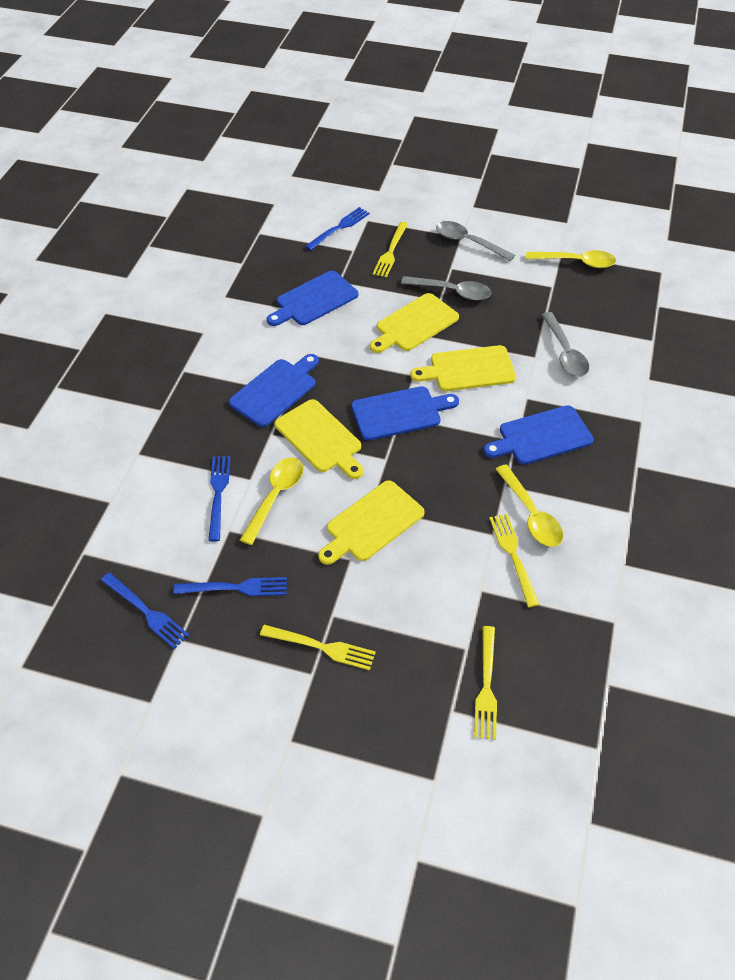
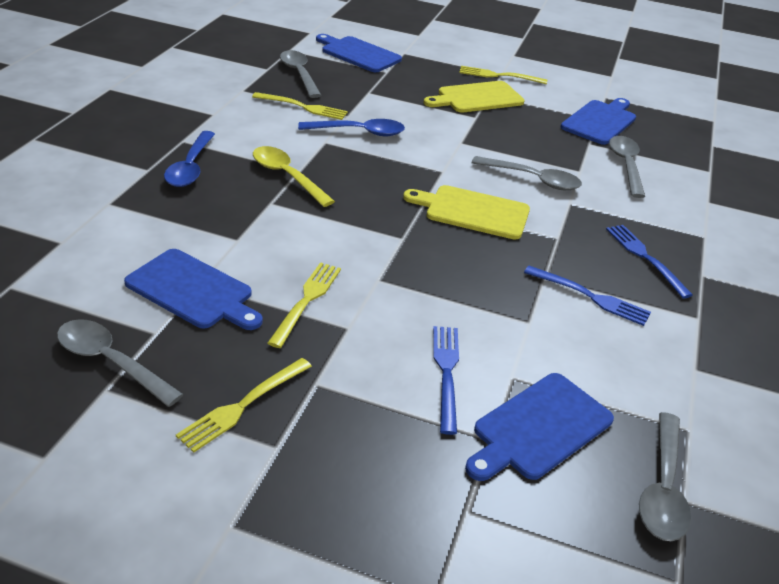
blue fork: [101,573,189,649] [174,577,287,596] [208,456,231,541] [305,207,370,250] = 4 -> [433,326,459,435] [524,266,651,326] [606,225,693,298] = 3
blue spoon: none = 0 -> [164,131,215,187] [298,119,405,136] = 2
grey spoon: [401,276,491,301] [436,221,515,261] [542,312,589,377] = 3 -> [57,319,184,407] [280,50,322,98] [472,156,582,190] [609,136,645,198] [639,412,691,541] = 5
yellow cutting board: [274,399,363,479] [318,480,425,565] [370,293,459,353] [410,345,516,391] = 4 -> [403,185,530,239] [424,81,525,113] = 2
yellow spoon: [240,457,303,545] [495,465,563,547] [526,250,616,268] = 3 -> [253,146,335,207] = 1

